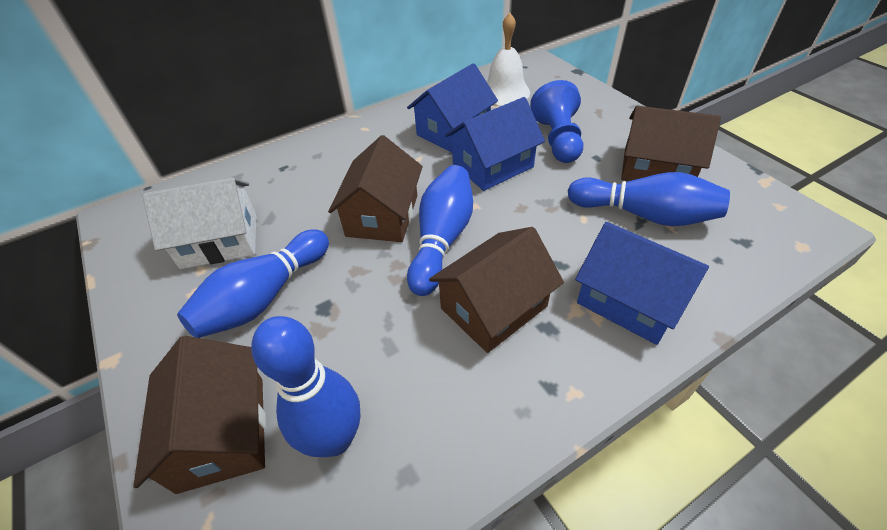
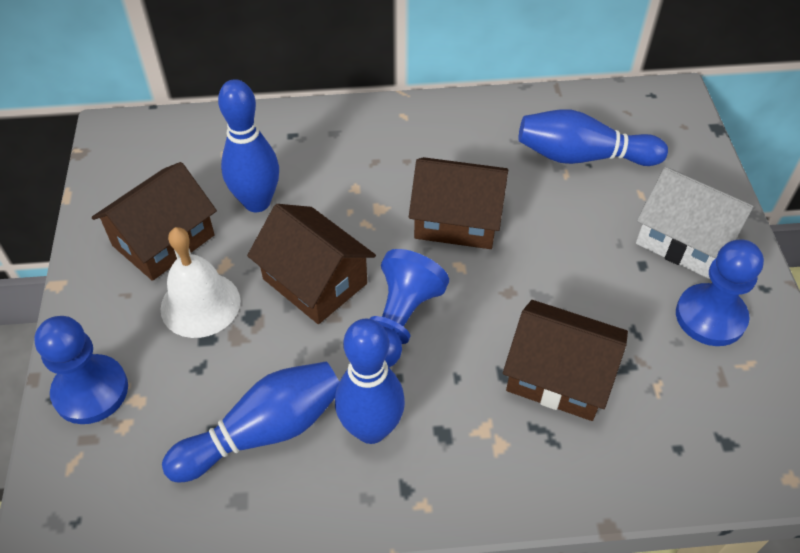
blue house: [407,63,498,153] [445,97,545,191] [575,222,709,345] = 3 -> none = 0
blue pawn: [530,80,583,163] = 1 -> [34,316,128,424] [370,249,449,367] [676,240,764,346] = 3

